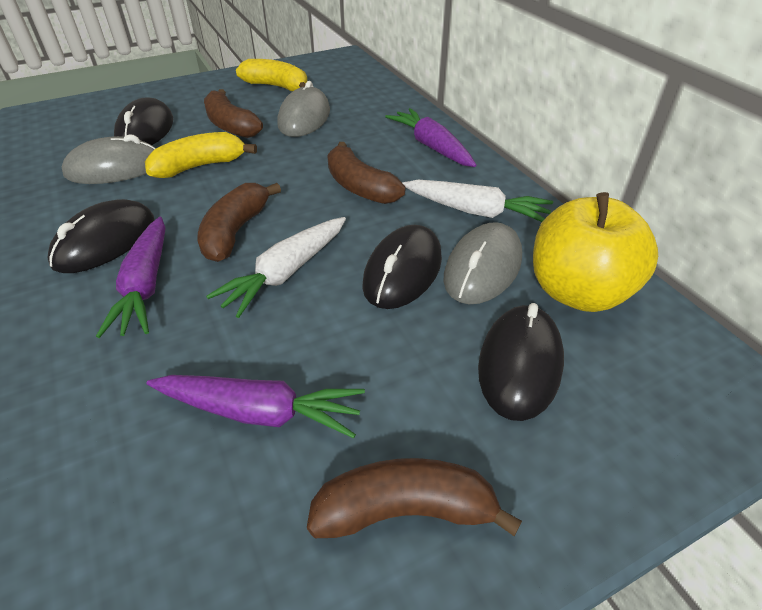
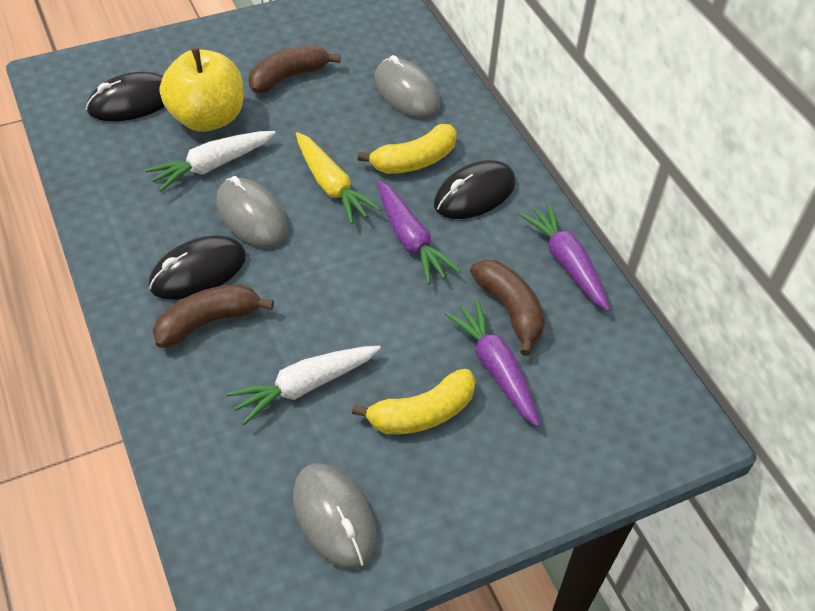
black mouse: [48,199,154,273] [114,97,173,145] [362,225,442,309] [478,303,564,421] = 4 -> [86,72,165,121] [149,235,246,300] [434,160,516,219] = 3
brown banana: [197,183,281,262] [204,89,263,138] [307,458,522,538] [327,142,405,204] = 4 -> [153,284,274,348] [248,45,341,93] [470,260,545,356] = 3
yellow carrot: none = 0 -> [296,132,381,224] = 1

